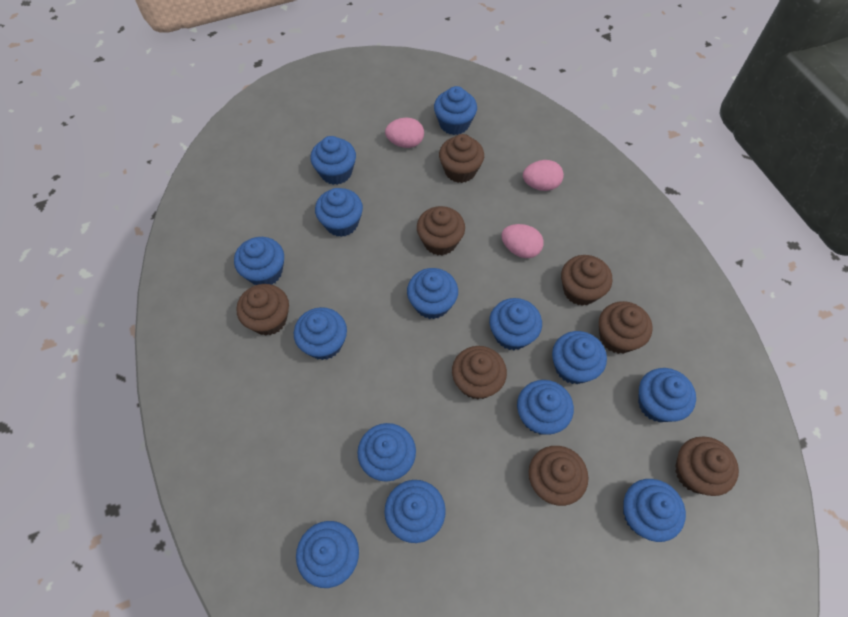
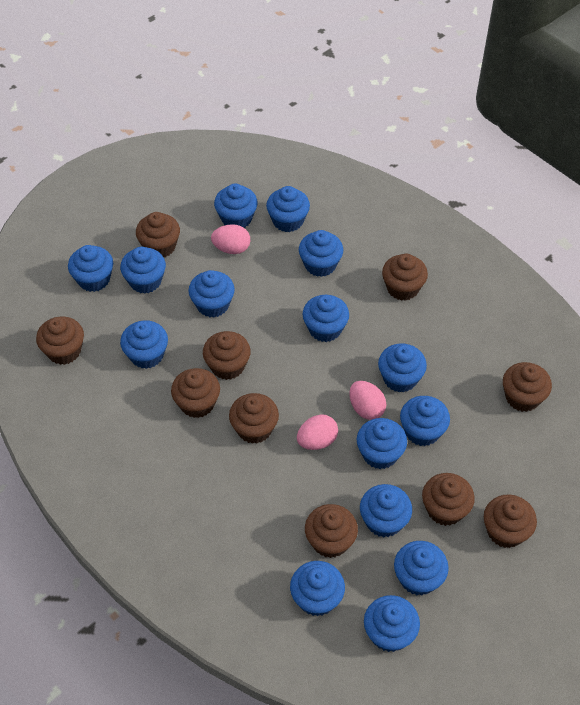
blue cupcake: [234,237,284,285] [294,307,347,360] [296,521,359,588] [310,136,356,185] [315,188,363,237] [357,423,416,482] [384,480,446,543] [407,268,458,319] [434,86,477,135] [489,298,542,350] [517,380,574,435] [552,331,607,384] [623,479,686,542] [638,368,696,422] = 14 -> [68,245,113,292] [120,247,166,294] [120,320,168,369] [189,270,235,318] [214,184,258,228] [266,186,310,232] [290,561,345,616] [299,230,343,277] [302,295,349,342] [357,418,407,469] [360,484,412,538] [364,595,420,652] [378,344,427,393] [394,541,449,596] [400,396,450,446] = 15
brown cupcake: [237,284,289,336] [417,206,465,255] [439,134,484,183] [452,346,507,399] [529,446,588,506] [561,255,612,306] [599,301,652,354] [675,437,739,496] = 8 -> [36,317,84,365] [136,212,180,257] [171,368,220,418] [203,331,251,380] [229,393,279,444] [305,504,358,558] [382,254,428,301] [422,473,475,526] [484,495,537,548] [503,362,552,412] = 10

